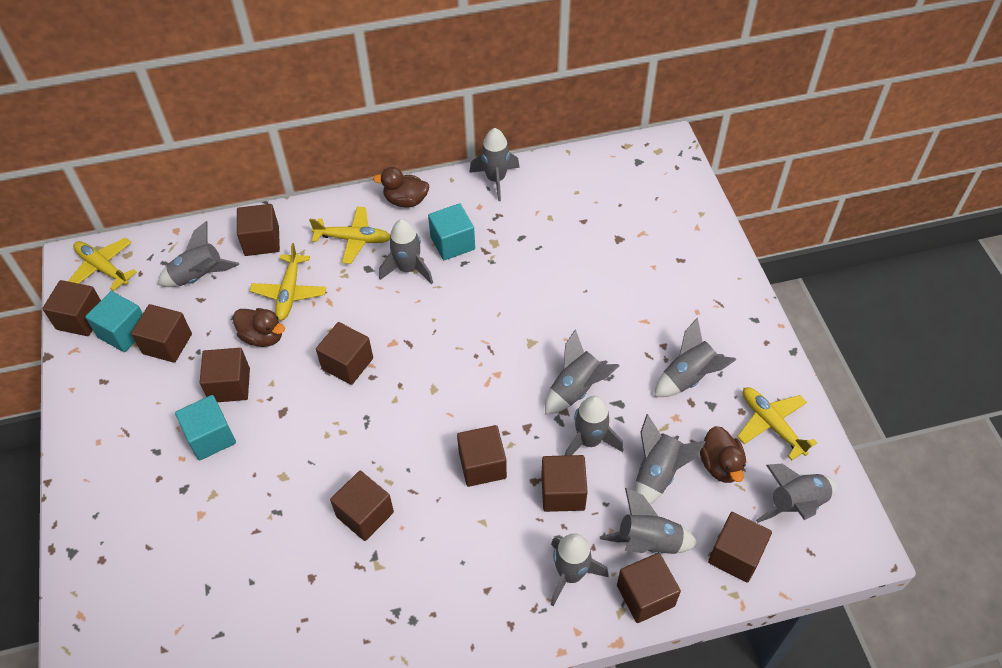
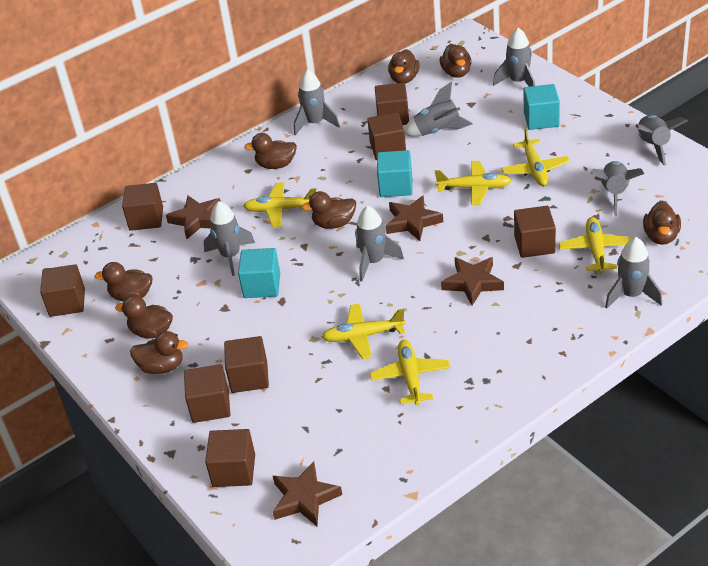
brown cube: [42,280,101,336] [131,304,192,363] [199,348,250,402] [237,204,280,256] [316,322,373,385] [330,471,394,541] [457,425,507,487] [541,455,588,512] [617,553,681,623] [708,512,772,583] = 10 -> [40,264,85,317] [122,183,163,231] [184,364,230,423] [205,429,255,487] [224,336,269,393] [367,112,406,160] [375,83,409,125] [514,206,556,258] = 8
brown duck: [233,308,285,347] [373,167,429,208] [700,426,746,483] = 3 -> [95,262,152,301] [115,295,173,339] [130,331,188,374] [244,133,297,169] [301,191,356,229] [388,49,420,84] [440,44,471,78] [643,201,681,245] = 8
brown star: none = 0 -> [166,196,221,239] [273,461,342,526] [386,195,443,241] [441,257,504,305] = 4
grey rocket: [157,221,239,287] [379,219,433,284] [469,128,520,201] [545,329,620,415] [551,533,608,606] [565,396,624,456] [600,488,698,555] [635,414,705,505] [654,318,736,397] [756,464,837,523] = 10 -> [204,201,255,276] [294,69,340,135] [355,206,404,281] [404,81,473,137] [493,28,535,87] [590,161,644,216] [605,237,662,309] [636,115,688,166] = 8
yellow plane: [68,238,137,291] [250,243,326,321] [309,207,390,264] [737,387,817,460] = 4 -> [243,182,316,228] [322,303,406,360] [370,340,450,406] [435,161,512,205] [501,128,570,186] [559,217,633,273] = 6

